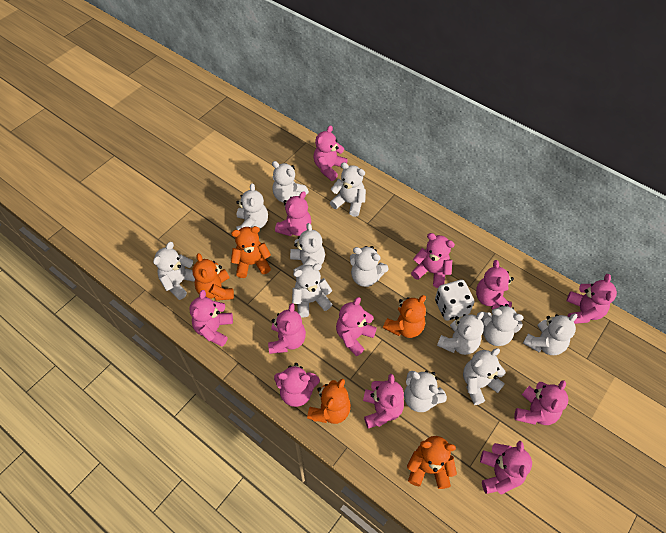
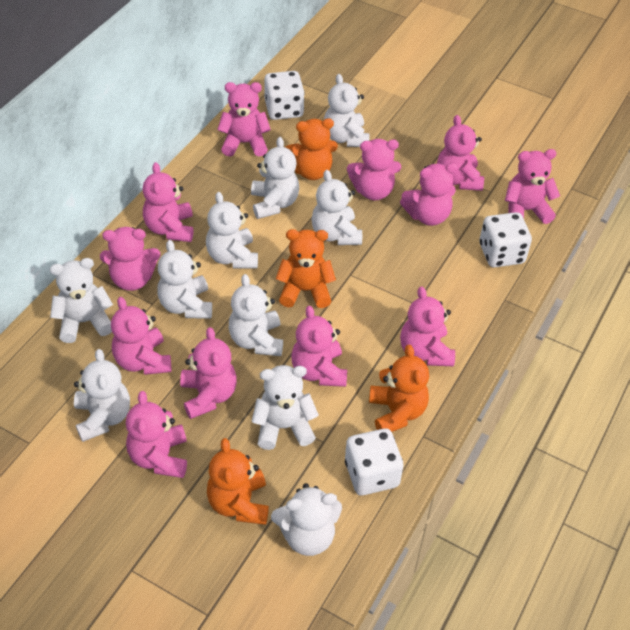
orange teddy bear: [192,253,234,301] [231,226,271,278] [307,379,351,424] [383,295,426,338] [407,436,457,489] = 5 -> [207,438,269,525] [276,229,336,308] [285,118,338,180] [369,344,429,432] = 4
white dice: [435,280,474,321] = 1 -> [264,71,305,120] [345,428,403,496] [479,212,532,268] = 3
white teddy bear: [153,242,195,300] [236,183,268,230] [272,161,309,203] [290,223,325,271] [292,264,332,318] [330,162,366,217] [350,246,389,287] [404,371,447,412] [437,312,484,355] [463,348,506,405] [481,304,523,346] [523,314,577,355] = 12 -> [49,258,113,343] [74,349,130,442] [157,240,212,319] [206,192,258,268] [229,274,283,356] [251,137,299,219] [252,365,319,450] [271,483,342,556] [311,170,362,245] [324,74,370,147] = 10

